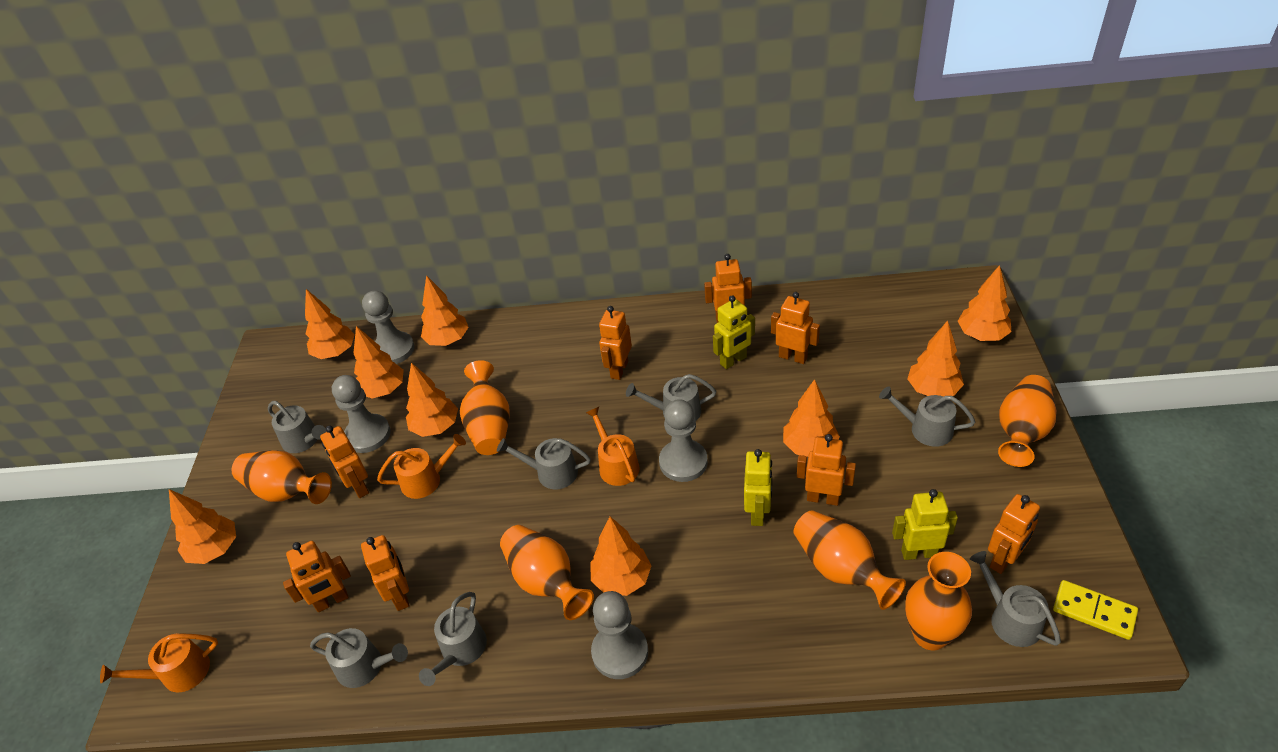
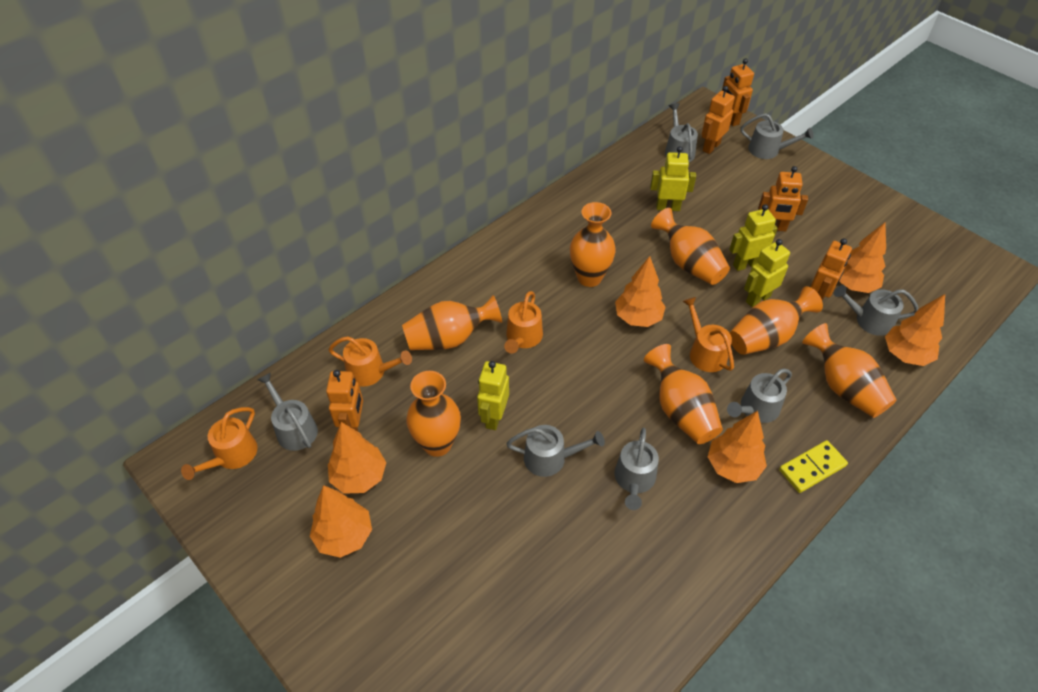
grey pawn: [332,375,391,453] [362,290,415,364] [591,591,648,679] [659,399,708,482] = 4 -> none = 0
orange robot: [283,541,351,612] [320,426,369,498] [361,535,409,611] [599,306,632,380] [704,254,752,323] [771,292,820,364] [797,434,856,506] [988,494,1040,574] = 8 -> [326,370,363,431] [702,86,735,154] [722,58,754,126] [758,166,808,231] [810,238,852,301] = 5
orange tree: [169,489,236,564] [305,289,355,359] [354,326,404,398] [406,363,458,437] [421,275,469,346] [590,517,652,596] [783,379,840,457] [907,321,964,397] [958,265,1011,341] = 9 -> [310,485,372,558] [328,422,386,494] [615,256,665,327] [708,411,767,483] [839,223,886,293] [885,294,945,366] = 6
orange vase: [232,450,332,504] [460,360,510,455] [500,525,594,620] [794,510,906,610] [905,552,972,650] [998,375,1056,467] = 6 -> [402,295,502,350] [406,371,461,457] [570,202,616,287] [644,344,723,444] [651,208,730,285] [730,286,823,355] [802,323,896,418] = 7
orange watering can: [100,633,218,692] [377,434,466,499] [586,407,640,486] = 3 -> [181,407,258,480] [328,336,412,387] [504,291,543,354] [683,297,734,372] = 4
yellow robot: [713,295,755,369] [744,449,772,526] [892,489,958,560] = 3 -> [477,361,509,430] [650,146,696,211] [729,204,778,271] [744,239,790,307] = 4

